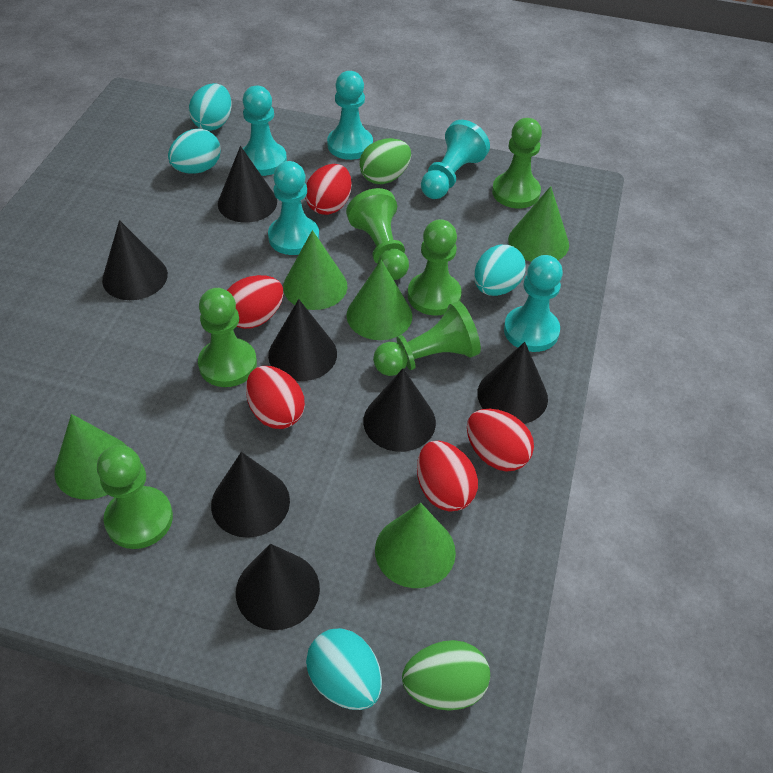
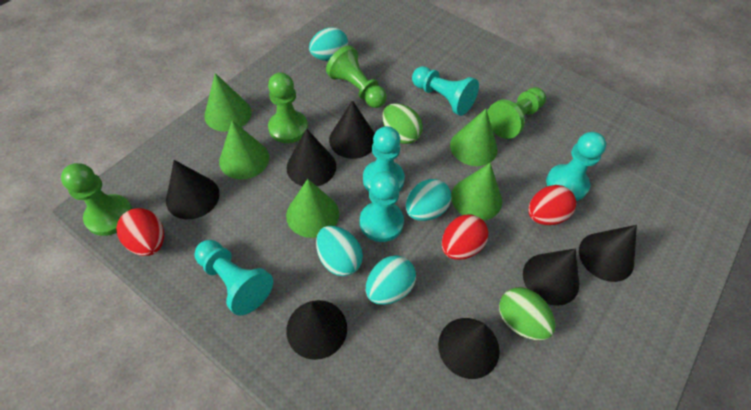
green pawn: [97,445,173,549] [198,288,257,387] [346,188,409,280] [373,301,481,376] [408,219,462,316] [492,118,542,208] = 6 -> [61,163,133,236] [268,72,308,143] [326,46,387,108] [487,87,546,139] = 4
red egg: [227,275,283,329] [246,366,305,429] [305,164,352,215] [417,441,478,511] [467,409,534,472] = 5 -> [116,208,164,256] [442,214,489,260] [528,185,576,225] = 3

